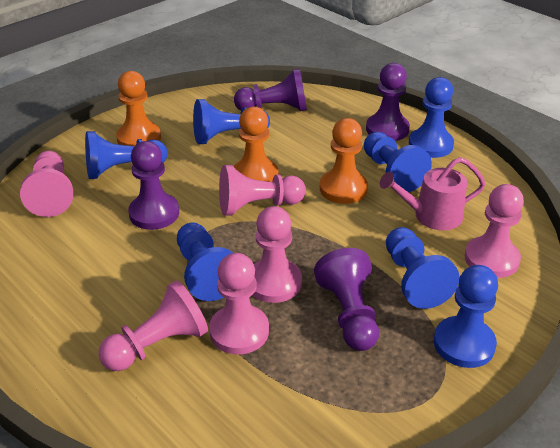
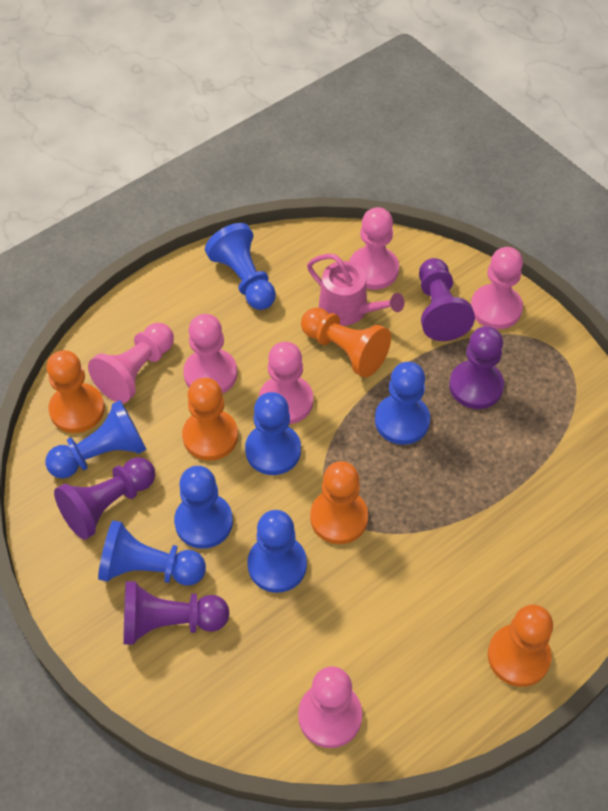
orange pawn: [116,71,161,146] [234,107,278,182] [320,118,368,204] = 3 -> [46,350,105,433] [182,378,238,461] [301,308,391,378] [310,461,368,544] [488,605,553,687] = 5

